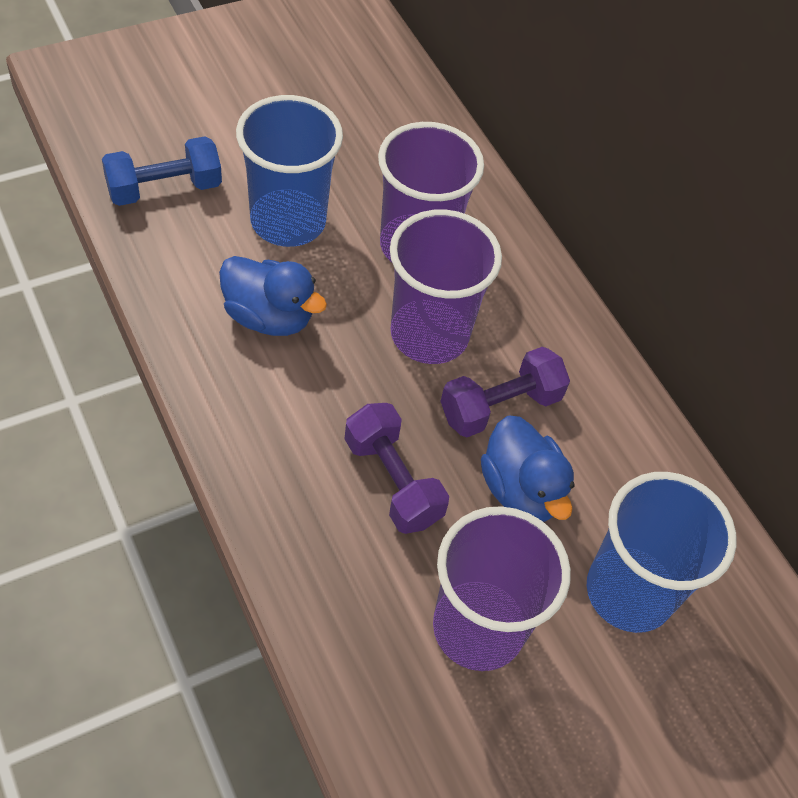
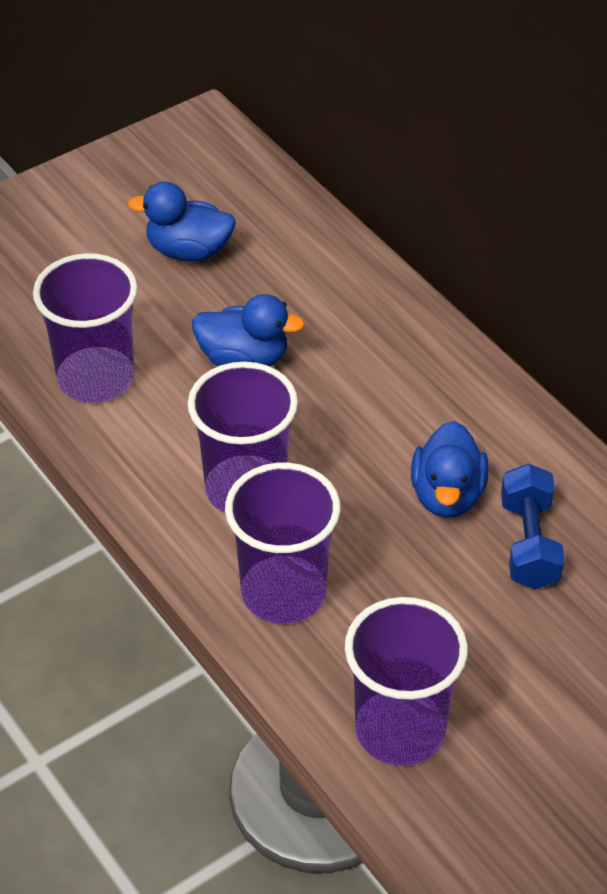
blue cup: [236,95,343,247] [587,472,737,633] = 2 -> none = 0
blue duck: [219,256,327,336] [481,416,575,522] = 2 -> [128,182,236,261] [192,294,305,366] [411,421,489,518] = 3
purple cup: [378,122,484,262] [390,209,502,364] [433,506,571,671] = 3 -> [33,253,138,403] [188,362,298,513] [225,463,341,624] [345,597,468,766] = 4
purple dumbbell: [344,403,449,534] [440,347,570,437] = 2 -> none = 0

